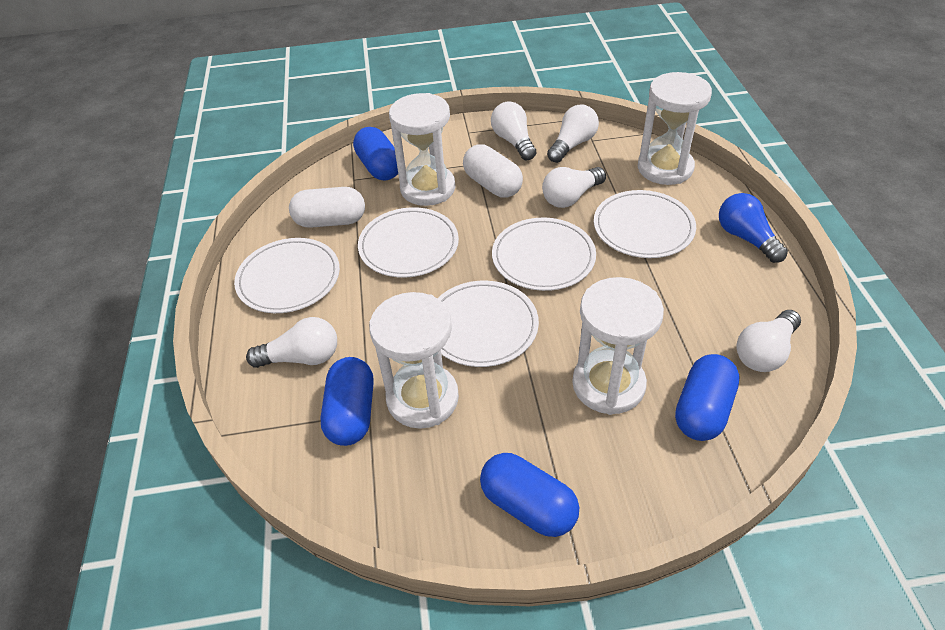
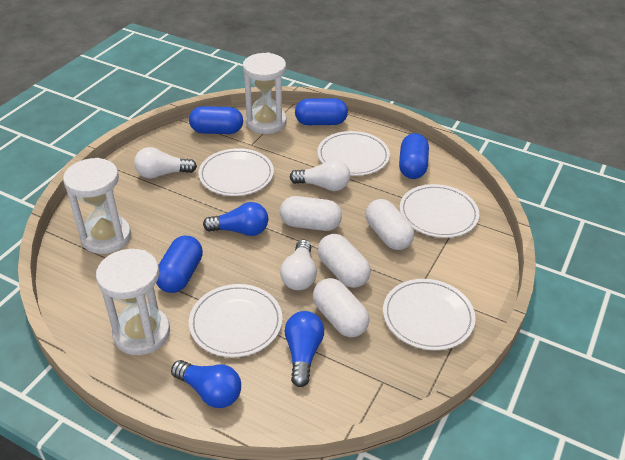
blue light bulb: [719,193,788,263] = 1 -> [171,360,241,408] [203,202,268,236] [284,311,324,387] = 3
white capsule: [289,187,365,228] [463,144,523,198] = 2 -> [280,196,342,231] [313,278,370,337] [318,234,371,288] [365,199,414,250] = 4
white hourglass: [369,292,459,429] [389,93,456,206] [572,277,664,415] [638,72,712,185] = 4 -> [63,158,131,254] [96,249,170,355] [243,53,287,134] = 3
white light bulb: [246,317,337,368] [491,102,536,161] [542,167,606,208] [547,105,599,163] [737,310,801,372] = 5 -> [134,147,197,179] [280,240,317,290] [290,160,350,191] = 3

